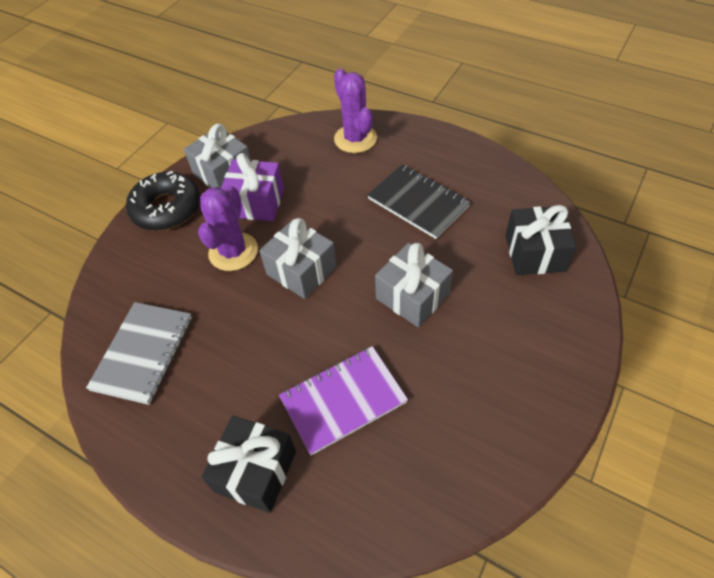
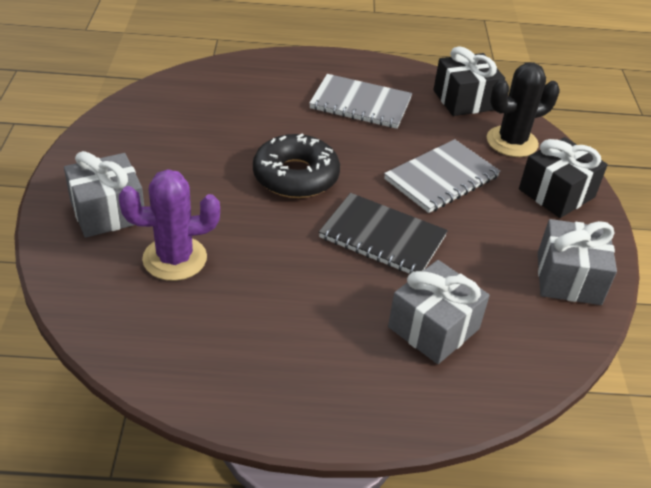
black cactus: none = 0 -> [487,62,560,157] = 1
grey notebook: [86,302,192,405] = 1 -> [309,74,412,129] [384,139,501,213] = 2
purple cactus: [198,185,258,271] [334,69,377,153] = 2 -> [119,169,220,281] = 1
purple gift: [221,153,284,221] = 1 -> none = 0
purple notebook: [279,346,408,455] = 1 -> none = 0

